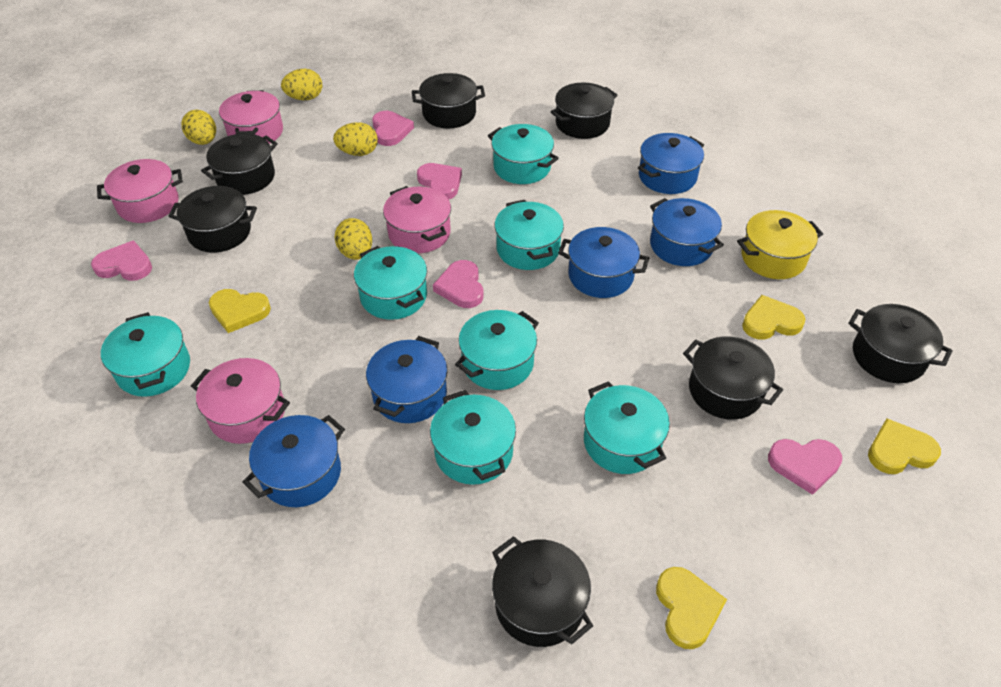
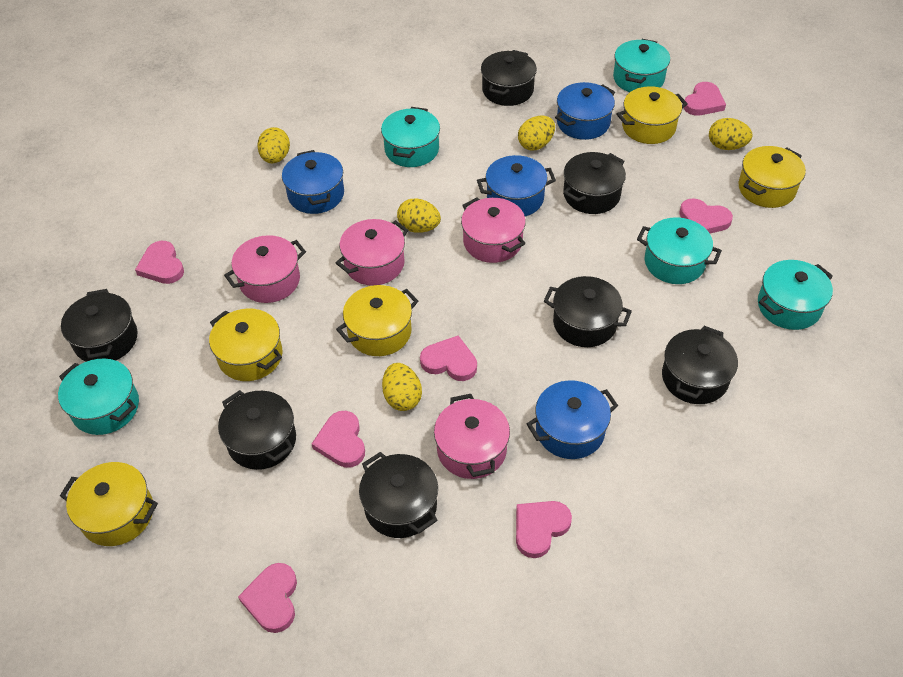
blue pot: [243,415,345,507] [366,336,448,423] [558,227,649,298] [638,133,704,194] [650,198,724,266] = 5 -> [282,150,344,214] [477,155,556,216] [527,380,618,459] [555,82,615,140] = 4
pink heart: [91,240,152,281] [372,111,414,146] [417,163,462,199] [433,260,483,308] [768,439,842,495] = 5 -> [135,241,184,284] [238,563,297,633] [312,411,365,468] [420,335,477,381] [516,501,572,558] [679,198,733,234] [684,82,726,116] = 7
turquoise pot: [101,312,190,397] [354,246,427,320] [430,390,516,485] [455,310,539,390] [488,124,559,184] [494,200,564,270] [584,381,670,474] = 7 -> [58,358,139,435] [381,107,440,167] [613,39,670,92] [637,217,722,284] [758,260,833,330] = 5
yellow egg: [182,110,216,145] [281,69,322,100] [333,122,378,156] [334,218,372,260] = 4 -> [258,127,290,163] [382,363,422,411] [397,198,441,233] [518,116,555,151] [709,118,752,150] = 5
yellow heart: [209,289,271,333] [656,567,727,649] [742,295,805,340] [868,418,941,474] = 4 -> none = 0
yellow pot: [737,210,823,279] = 1 -> [60,462,158,546] [209,308,283,381] [336,285,418,356] [617,86,688,144] [738,146,806,208] = 5

